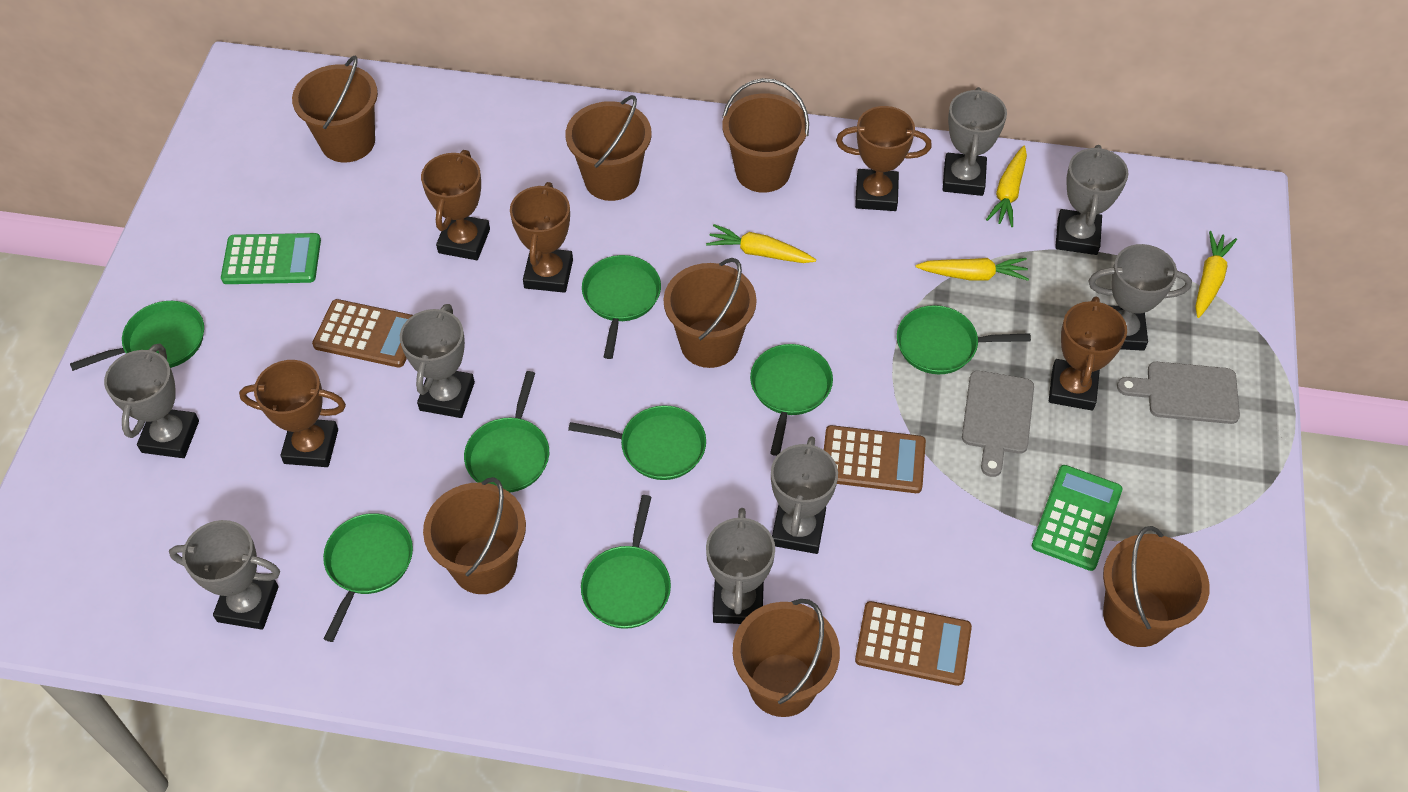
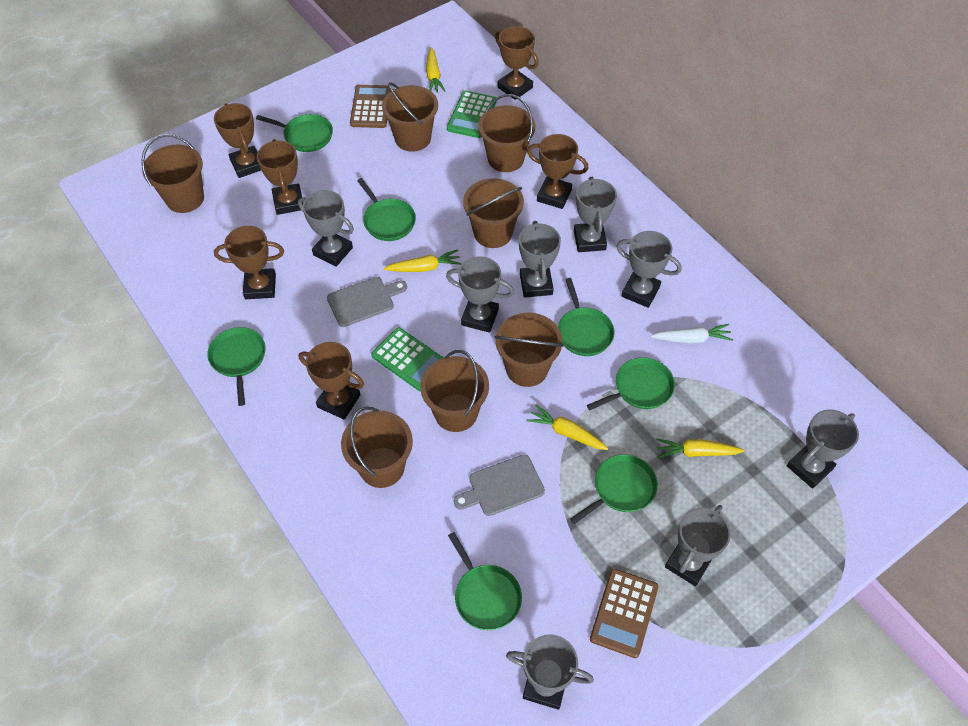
brown calculator: [312,299,413,367] [824,425,926,493] [855,601,972,686] = 3 -> [350,85,390,128] [590,568,659,658] = 2
brown trophy: [239,360,346,467] [421,150,490,260] [510,182,573,293] [836,106,932,211] [1049,297,1127,411] = 5 -> [214,103,261,178] [214,226,284,299] [257,139,303,215] [299,342,364,420] [495,26,538,100] [527,134,589,209] = 6
green pan: [70,301,204,371] [323,513,413,642] [464,371,549,492] [568,405,706,480] [581,495,671,629] [582,255,661,359] [750,344,833,456] [897,305,1031,374] = 8 -> [207,327,266,406] [256,114,333,152] [357,178,416,241] [448,532,522,630] [558,278,615,356] [570,454,658,524] [587,357,675,410] = 7
white carrot: none = 0 -> [651,324,733,344] = 1

